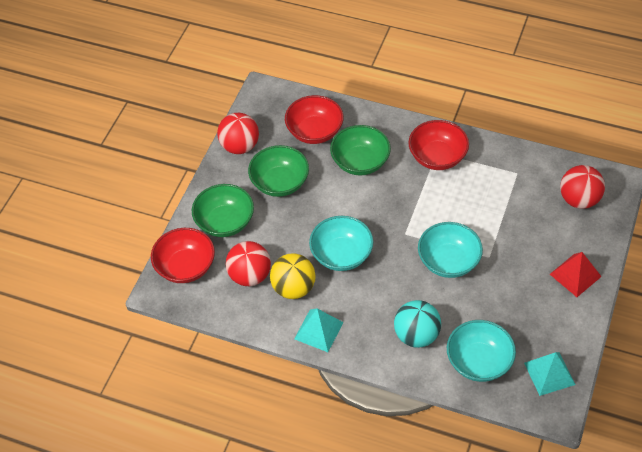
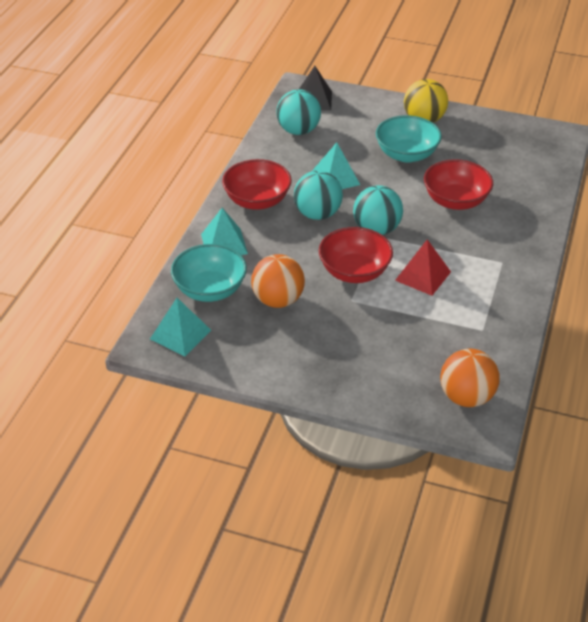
black pyramid: none = 0 -> [299,66,332,111] = 1
green bowl: [192,184,254,237] [248,145,309,197] [330,125,391,176] = 3 -> none = 0
orange ball: none = 0 -> [251,254,305,308] [440,349,500,407] = 2
red ball: [217,113,259,154] [226,241,271,286] [560,165,605,209] = 3 -> none = 0
turquoise ball: [394,300,441,348] = 1 -> [276,89,321,135] [294,170,343,220] [353,185,403,235] = 3
turquoise bowl: [309,216,373,271] [418,222,483,278] [447,320,516,382] = 3 -> [171,244,247,302] [376,115,442,163] = 2
turquoise pyramid: [294,309,343,352] [524,352,575,396] = 2 -> [150,298,211,356] [201,208,248,255] [312,142,360,189] = 3

